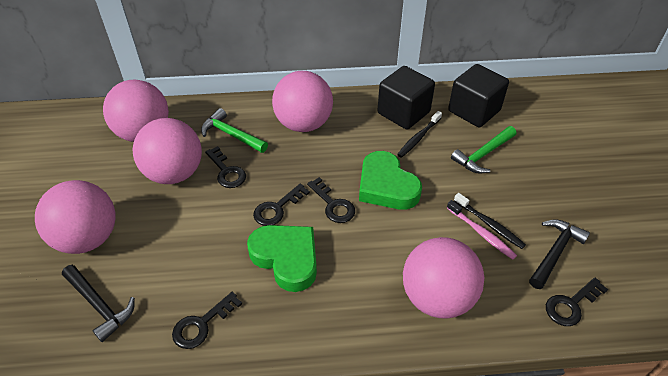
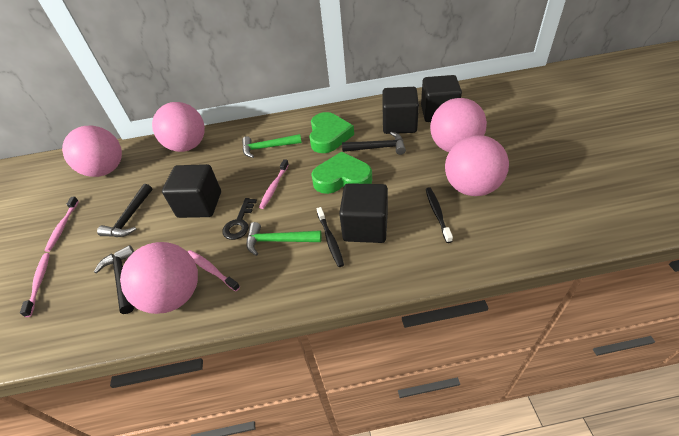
black cube: [377,66,435,130] [448,64,509,128] = 2 -> [162,164,221,218] [339,183,388,243] [382,87,419,134] [421,75,462,122] = 4
black hammer: [62,265,135,342] [529,219,590,289] = 2 -> [94,245,134,314] [97,184,152,237] [342,132,406,155] = 3
black key: [172,292,242,349] [205,146,246,188] [253,184,310,226] [307,177,355,223] [546,278,608,326] = 5 -> [222,198,257,240] = 1
pink toothbrush: [447,200,517,260] = 1 -> [20,253,49,317] [44,196,79,252] [187,250,240,291] [259,159,289,209] = 4

